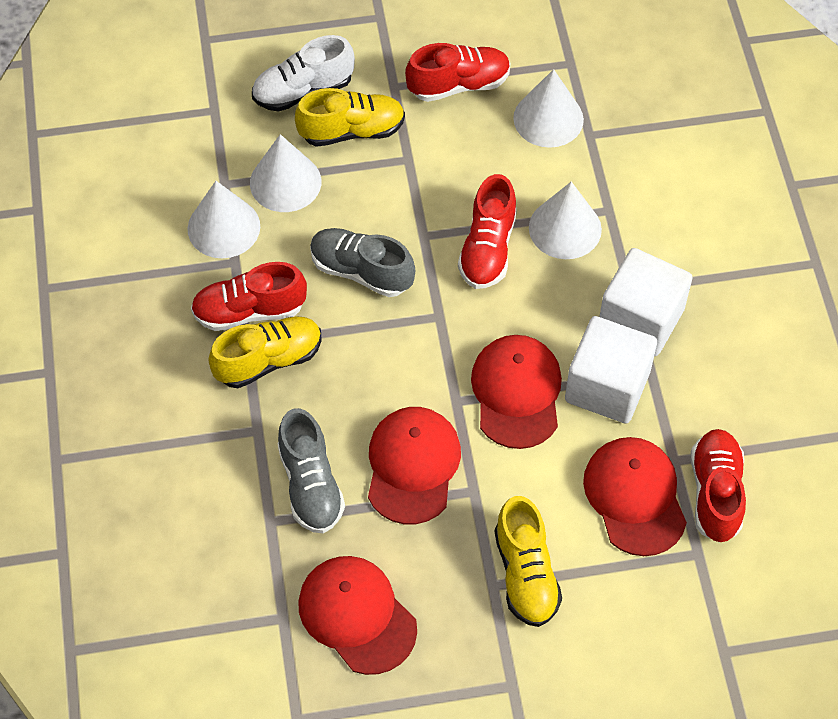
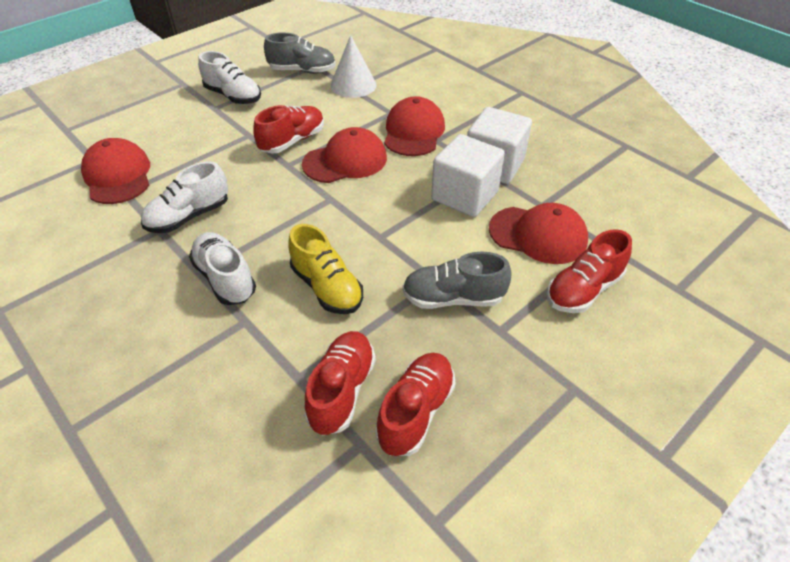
white cone: [188,181,260,258] [250,134,321,212] [513,69,584,148] [529,182,602,259] = 4 -> [330,35,376,98] = 1
white shoe: [252,35,355,112] = 1 -> [141,161,228,233] [189,232,256,305] [198,51,261,104] = 3
yellow shoe: [209,316,322,388] [295,88,405,147] [495,496,562,627] = 3 -> [288,224,363,314] = 1

